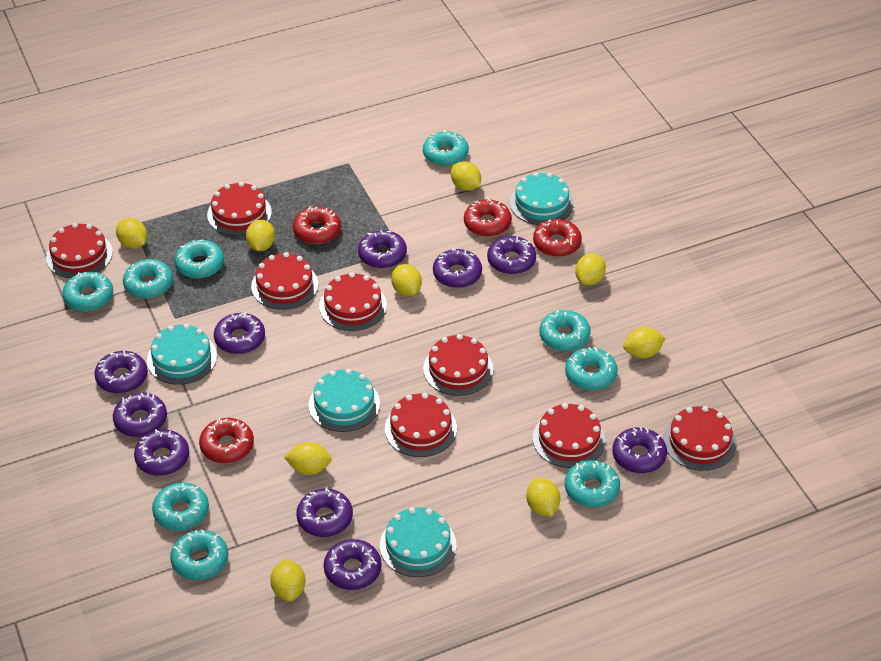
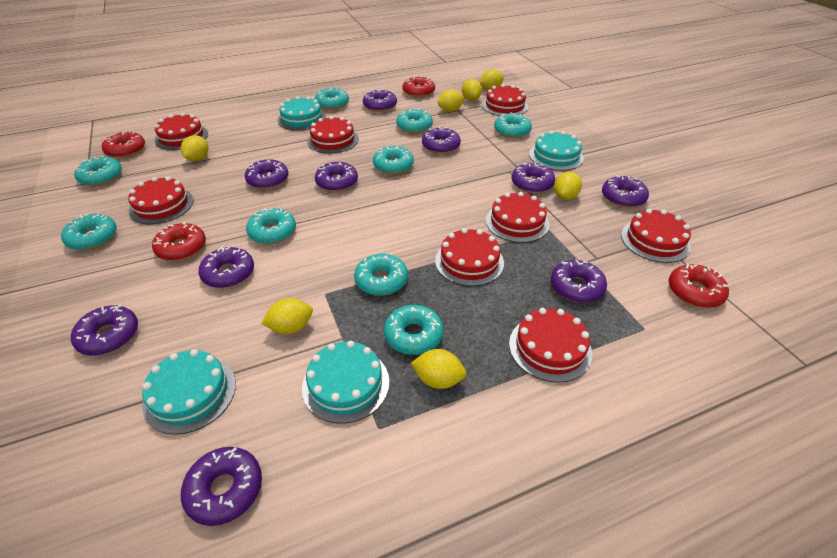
yellow lemon: [116,218,147,249] [246,219,275,251] [270,559,305,602] [284,442,332,475] [391,264,422,296] [451,161,481,191] [526,478,560,517] [575,253,606,285] [623,327,666,358] = 9 -> [181,135,209,161] [261,298,313,334] [411,349,466,389] [438,89,465,112] [462,79,482,101] [480,69,504,90] [554,172,582,200] = 7

